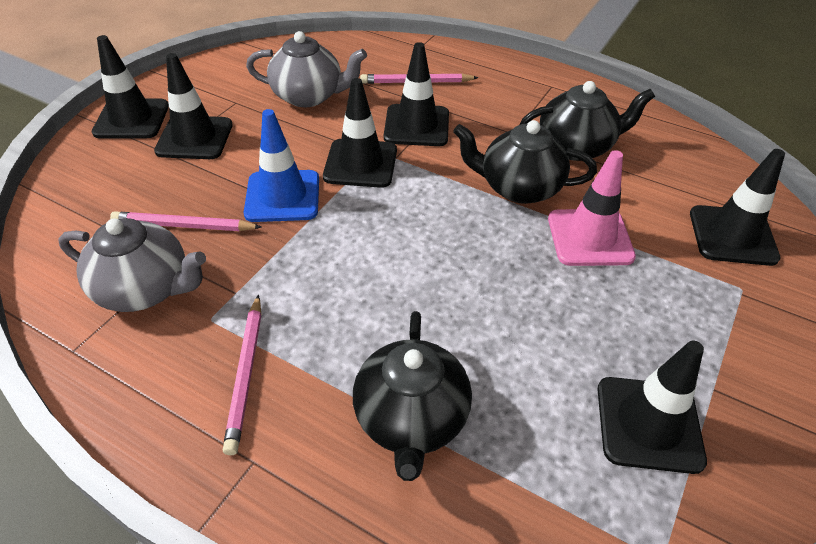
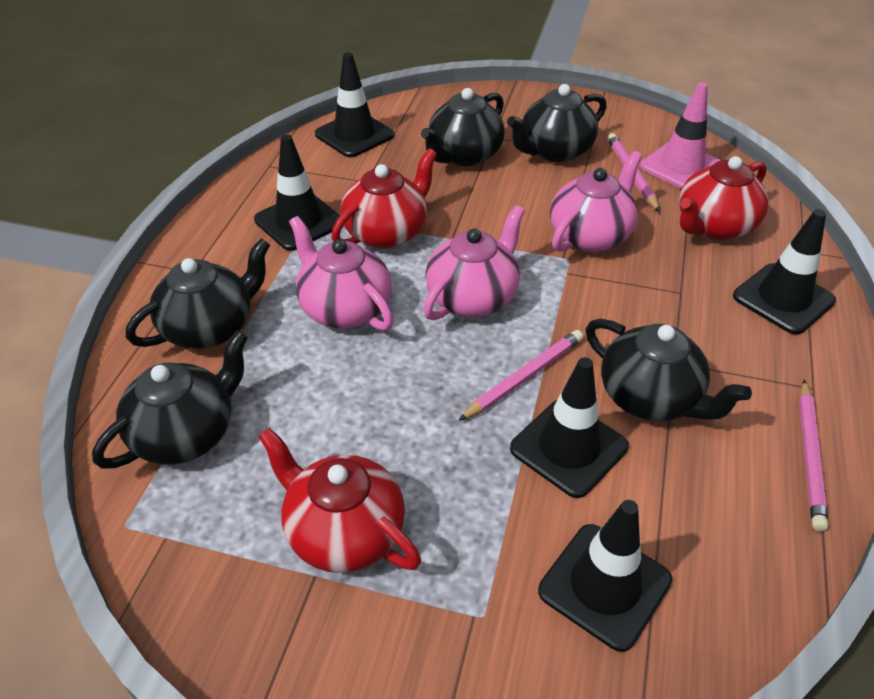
black teapot: [353,311,472,481] [453,120,597,204] [519,81,655,161] = 3 -> [92,330,248,469] [126,238,270,349] [421,88,505,166] [507,84,607,162] [586,319,752,421] = 5
black traffic cone: [92,35,169,138] [154,53,233,159] [323,78,397,188] [384,42,449,146] [597,341,707,474] [690,149,785,266] = 6 -> [254,135,340,251] [315,52,394,157] [510,357,628,498] [538,500,672,652] [733,209,836,334] = 5
blue traffic cone: [244,109,319,222] = 1 -> none = 0
grey teapot: [58,218,206,312] [246,31,367,107] = 2 -> none = 0
pink teapot: none = 0 -> [289,216,393,331] [423,205,525,321] [550,151,642,252] = 3
red teapot: none = 0 -> [258,428,421,573] [331,148,437,249] [679,156,768,240] = 3

